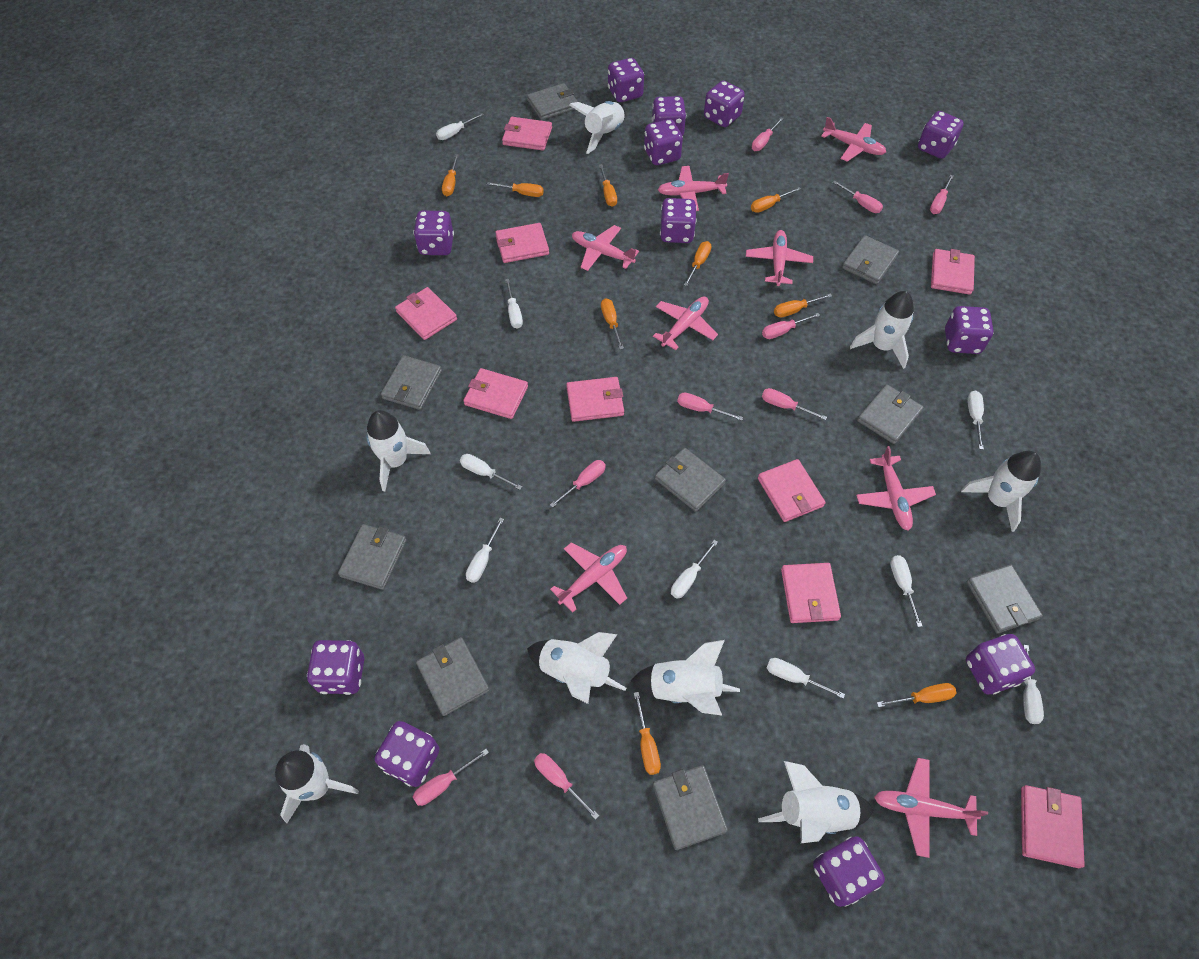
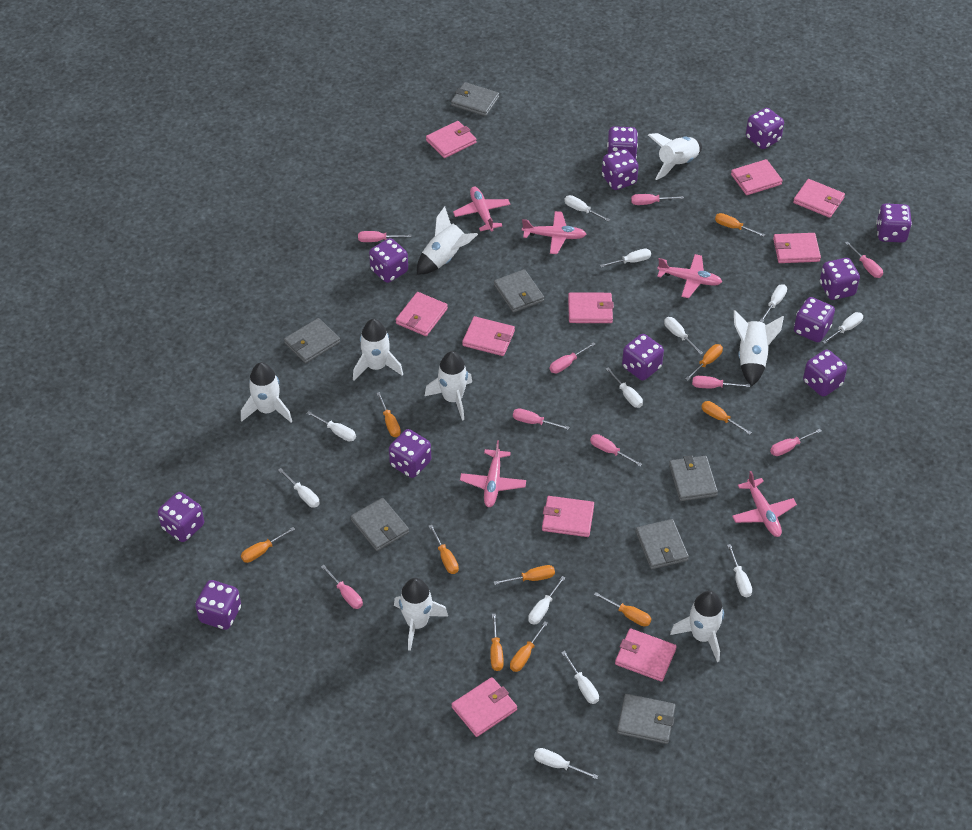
grey wallet: [338,524,407,590] [381,355,442,410] [416,637,489,716] [527,83,578,120] [653,765,728,850] [655,448,726,512] [842,235,899,284] [857,384,924,444] [967,565,1043,634] = 9 -> [284,318,340,363] [351,498,409,551] [451,82,499,116] [494,269,544,313] [617,694,676,744] [636,519,689,569] [669,455,718,501] = 7
orange screwdriver: [442,154,459,196] [487,182,544,197] [599,164,617,207] [601,298,624,349] [634,692,661,775] [684,241,711,286] [751,187,801,213] [774,293,832,317] [877,683,957,707] = 9 -> [241,527,295,563] [376,392,401,437] [429,525,459,574] [490,614,504,671] [494,565,555,585] [510,621,548,672] [594,592,651,626] [685,344,723,381] [701,401,752,435] [715,213,765,237] = 10
pink plane: [550,542,627,613] [572,225,639,271] [653,296,718,350] [658,166,729,211] [746,230,813,286] [821,117,886,162] [856,446,936,531] [874,758,988,858] = 8 -> [453,187,511,232] [460,440,526,507] [522,211,586,254] [657,254,722,298] [732,471,797,537] = 5
pink wallet: [395,287,457,340] [463,368,528,419] [495,223,549,263] [502,117,552,151] [566,377,624,422] [758,459,825,522] [781,563,841,623] [931,249,975,295] [1021,785,1085,868] = 9 -> [396,292,448,336] [426,121,477,158] [452,677,517,737] [462,316,515,356] [542,496,594,537] [568,292,614,323] [615,628,677,682] [731,159,783,195] [773,233,821,263] [793,179,845,218] = 10
white screwdriver: [436,113,484,140] [460,454,522,490] [466,518,504,583] [505,279,523,328] [671,540,718,599] [766,658,845,699] [890,555,922,627] [967,391,984,450] [1023,645,1044,724] = 9 -> [278,468,320,507] [307,411,356,441] [528,576,565,625] [534,748,598,779] [561,651,599,704] [564,195,610,222] [600,249,651,267] [606,367,643,408] [664,317,703,355] [727,544,752,597] [759,284,787,323] [823,312,863,344] = 12

